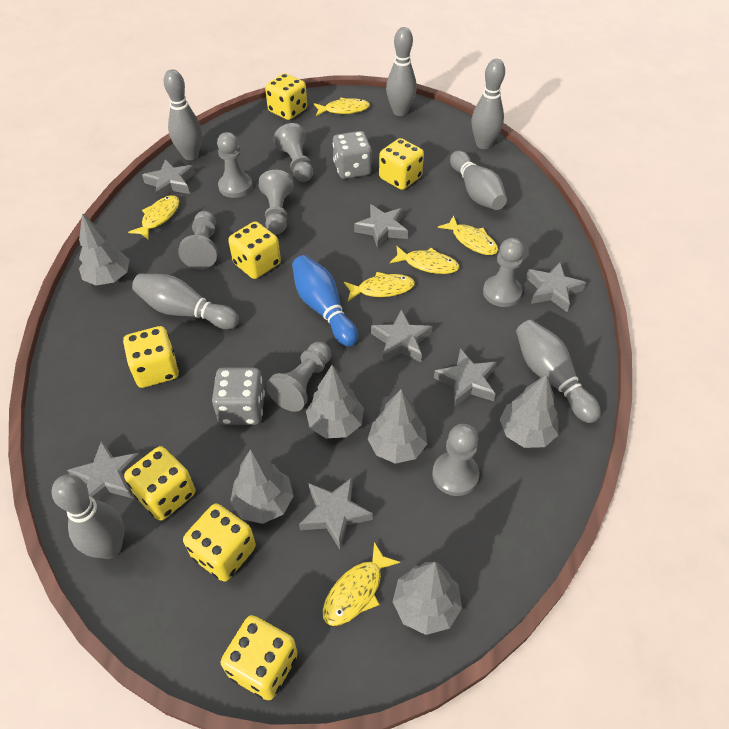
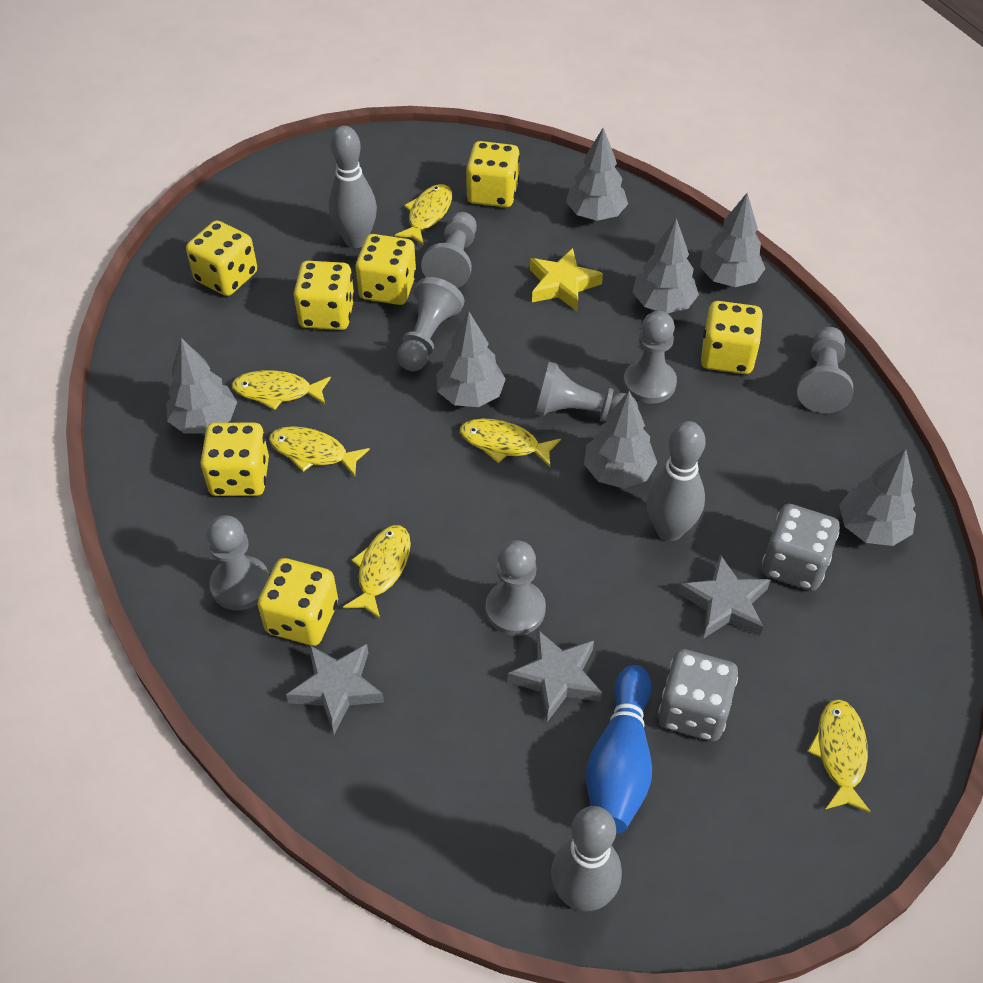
grey bowling pin: [52,475,124,559] [132,273,239,329] [163,69,202,160] [386,27,417,116] [450,151,507,210] [471,59,505,149] [516,320,601,423] = 7 -> [329,126,377,248] [551,806,622,912] [646,421,705,541] = 3
grey star: [67,440,142,501] [142,159,195,200] [299,477,373,549] [354,204,408,249] [371,309,432,362] [434,348,497,406] [526,262,586,312] = 7 -> [286,644,384,734] [508,629,602,722] [678,554,770,639] = 3
grey tree: [79,213,130,286] [230,449,294,524] [306,365,364,438] [368,389,427,464] [393,562,462,635] [500,374,558,448] = 6 -> [166,338,237,434] [436,312,506,407] [566,128,628,221] [584,391,657,488] [633,218,699,313] [700,193,766,287] [839,449,916,546] = 7
yellow star: none = 0 -> [530,248,603,311] = 1

